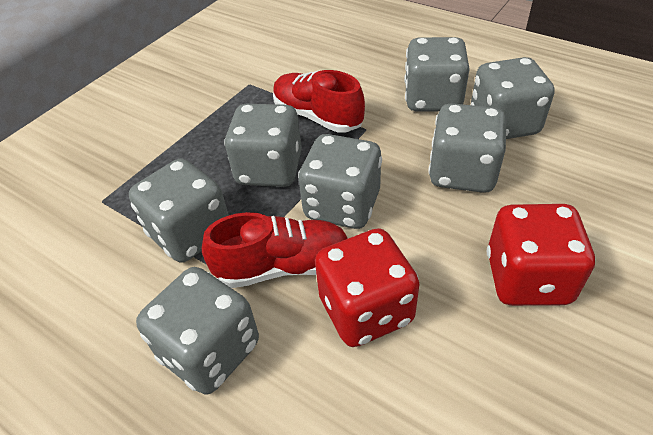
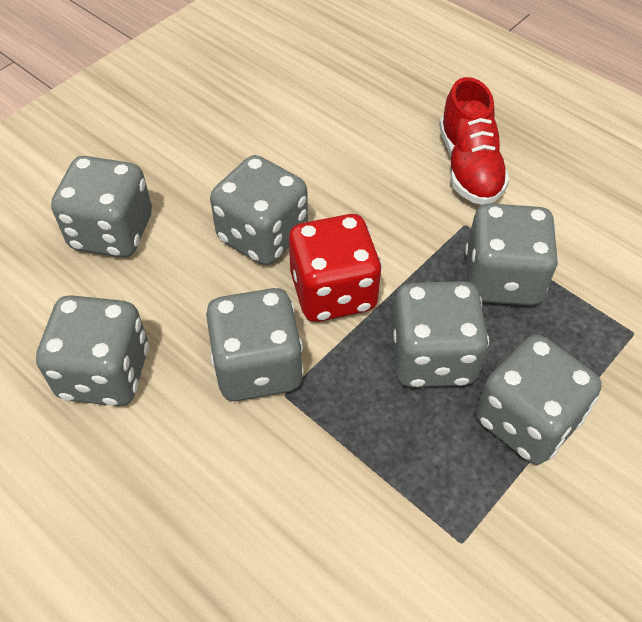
red dice: [315,228,420,347] [487,204,595,306] = 2 -> [289,214,382,322] = 1
red shoe: [202,212,348,288] [273,70,365,133] = 2 -> [439,77,510,205] = 1

